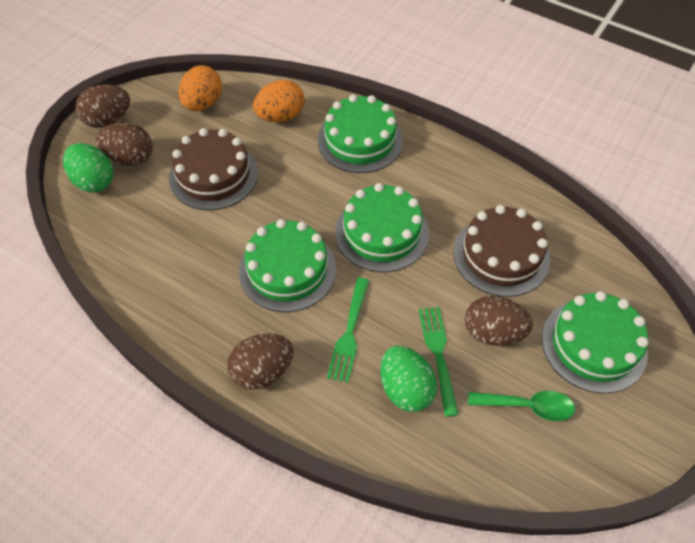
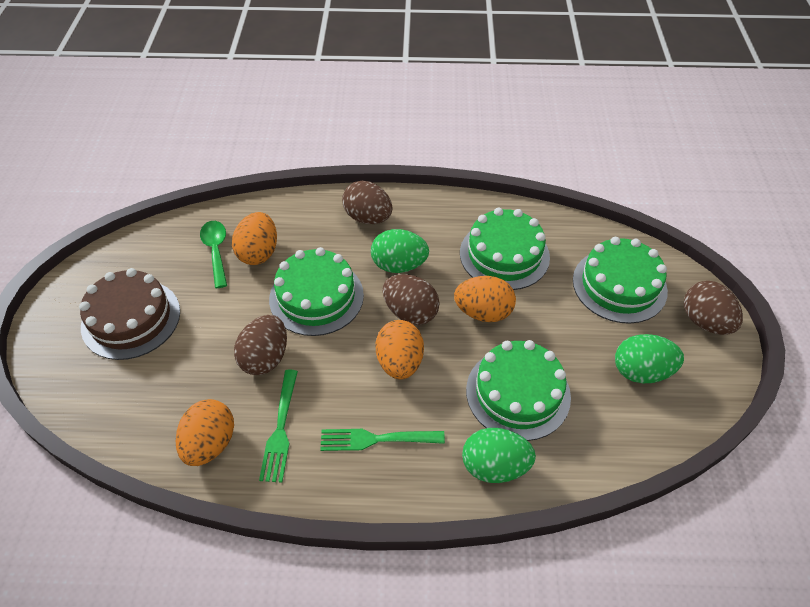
brown cake: [169,128,258,210] [454,205,550,297] = 2 -> [79,268,180,360] = 1
green egg: [63,143,114,193] [380,346,437,412] = 2 -> [371,229,429,273] [462,428,536,483] [615,334,684,383] = 3
orange egg: [179,65,222,111] [253,80,305,122] = 2 -> [176,399,234,466] [232,212,277,265] [376,320,424,379] [454,276,516,322] = 4

